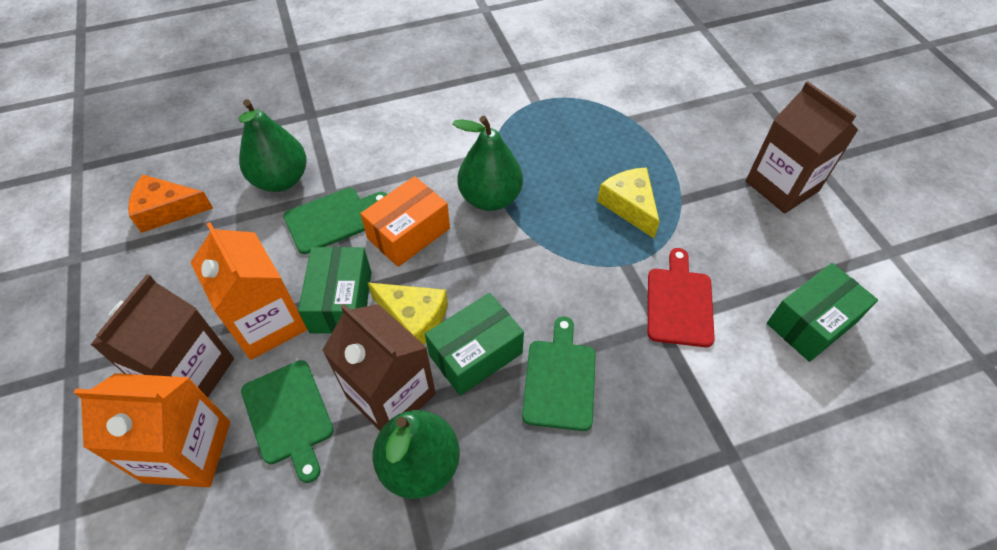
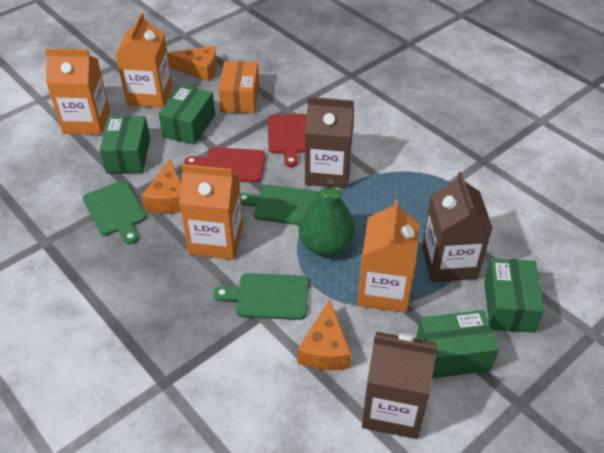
green box: [298,247,371,334] [425,293,524,396] [767,263,878,362] = 3 -> [99,116,150,173] [159,85,215,145] [416,310,499,378] [484,258,544,333] = 4
green pear: [238,99,307,192] [373,410,460,499] [452,116,523,211] = 3 -> [299,179,356,256] = 1
orange carton: [74,373,230,487] [190,222,307,360] = 2 -> [45,49,110,135] [115,13,173,108] [179,164,243,260] [357,199,419,313] = 4
orange cheese: [128,175,213,233] = 1 -> [141,159,181,213] [168,46,217,82] [297,299,352,370] = 3
red cutting board: [648,248,715,347] = 1 -> [185,147,266,183] [268,114,307,167] = 2
yellow cheese: [367,282,448,344] [597,167,660,238] = 2 -> none = 0

